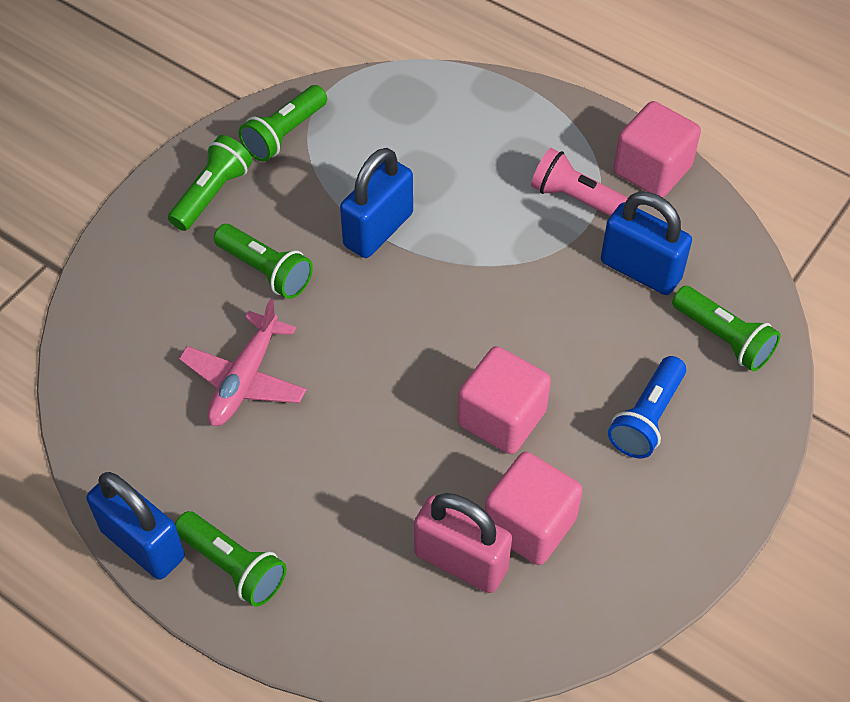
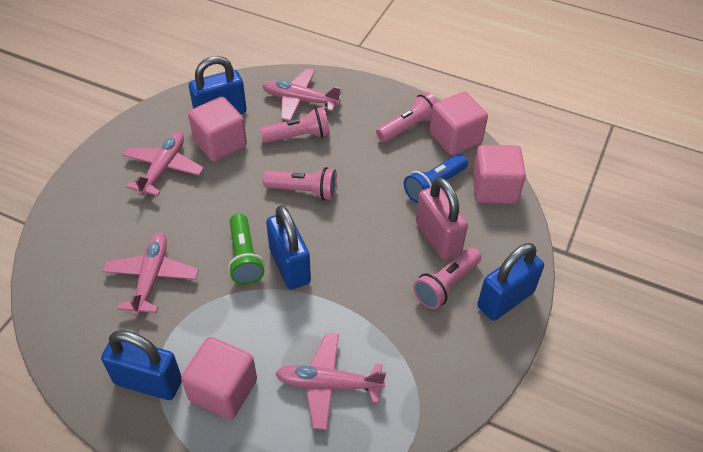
blue padlock: [87,472,185,580] [340,148,413,258] [601,192,692,295] = 3 -> [101,330,182,400] [189,56,247,114] [266,205,311,290] [478,243,544,321] = 4
green flashlight: [168,135,252,231] [175,511,287,607] [214,224,313,299] [239,85,327,161] [672,286,781,371] = 5 -> [228,213,265,285] = 1
pink cube: [458,346,551,454] [485,452,583,565] [614,101,701,198] = 3 -> [181,337,257,420] [188,96,247,162] [429,92,488,155] [472,145,526,204] = 4
pink flashlight: [531,148,628,216] = 1 -> [260,107,330,143] [263,167,337,200] [376,92,438,142] [413,247,481,309] = 4
pink plane: [179,299,307,426] = 1 -> [102,232,199,316] [123,132,204,196] [262,68,342,121] [275,333,386,430] = 4

